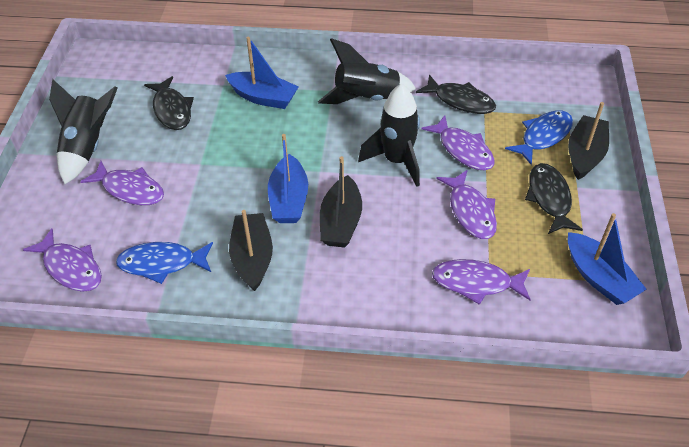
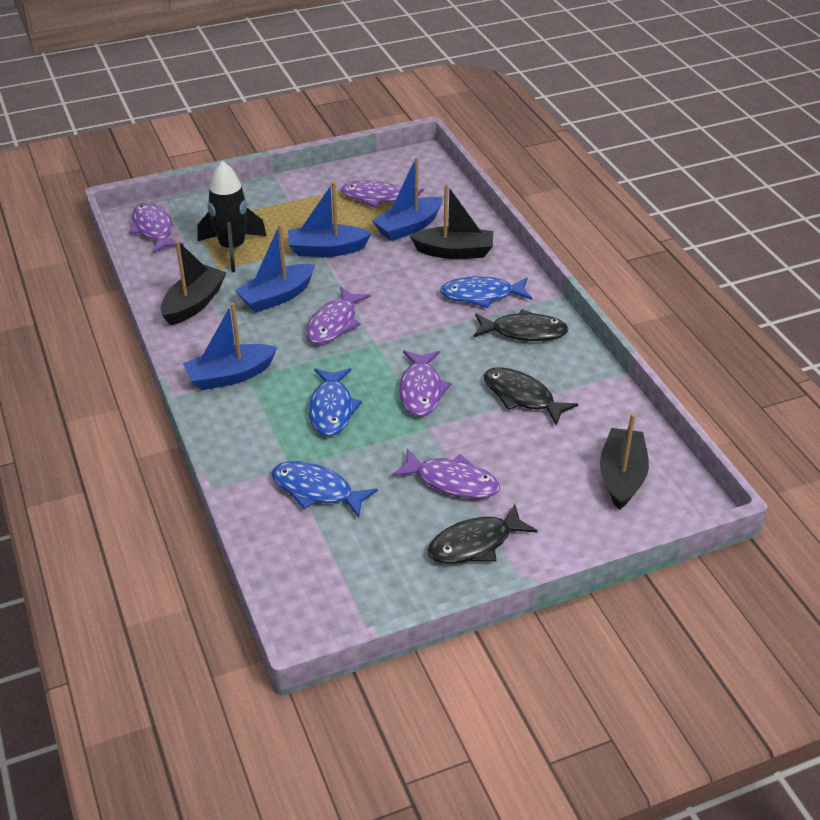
black rocket: [49,79,118,184] [318,38,416,104] [358,84,420,187] = 3 -> [198,161,267,272] = 1
blue boat: [225,37,299,109] [268,134,308,223] [568,213,647,305] = 3 -> [183,302,277,390] [235,224,315,312] [288,182,372,257] [372,157,443,241] = 4
blue fish: [116,242,213,284] [505,110,573,165] = 2 -> [271,461,378,518] [309,368,362,436] [440,276,532,308] = 3

